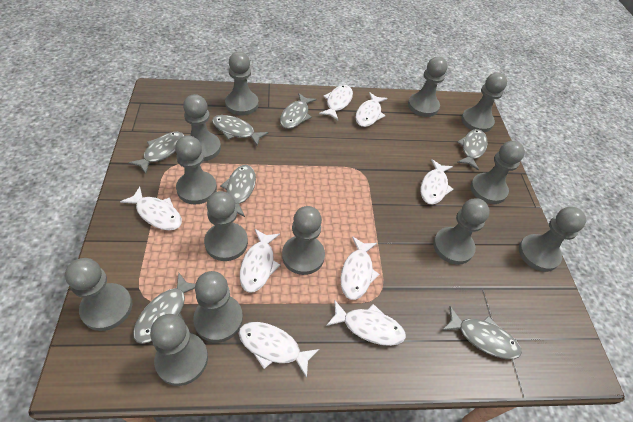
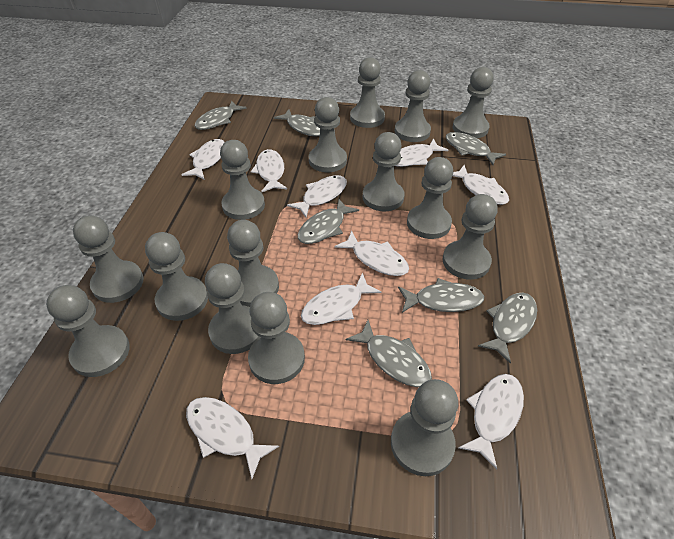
grey pawn: [65,258,132,331] [150,314,208,386] [175,135,217,204] [183,94,221,161] [193,271,243,343] [204,191,248,261] [225,52,259,115] [282,206,325,275] [408,57,448,117] [433,198,490,265] [461,72,507,132] [470,141,525,204] [519,207,586,272] = 13 -> [46,285,130,377] [73,215,144,303] [145,232,208,321] [205,263,259,354] [220,140,265,220] [227,220,279,307] [248,292,305,384] [309,97,347,172] [350,57,385,128] [363,132,405,211] [391,379,458,476] [395,70,431,142] [407,157,453,239] [442,194,498,280] [453,67,494,138] = 15
white fish: [120,186,182,230] [238,322,319,378] [240,229,280,293] [319,85,353,120] [326,300,406,346] [341,236,380,300] [355,92,387,127] [421,159,454,205] = 8 -> [181,139,225,180] [186,397,279,479] [251,149,287,192] [287,175,347,217] [301,273,381,325] [334,231,409,276] [395,138,448,167] [453,165,509,205] [458,374,524,470] = 9

